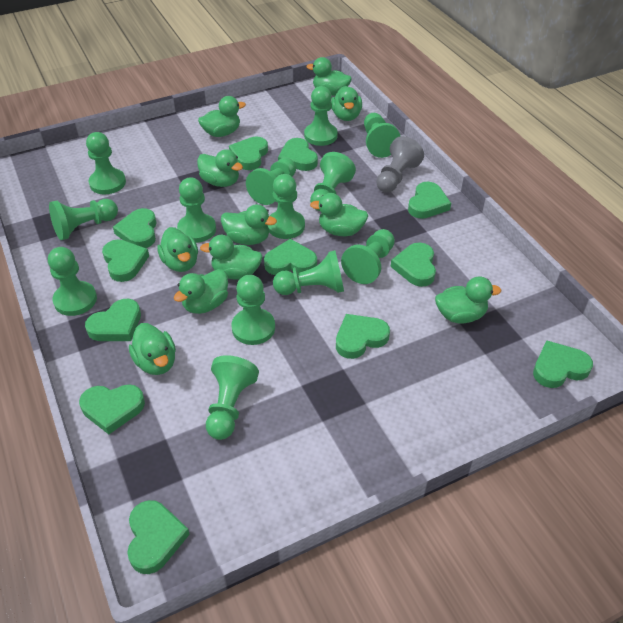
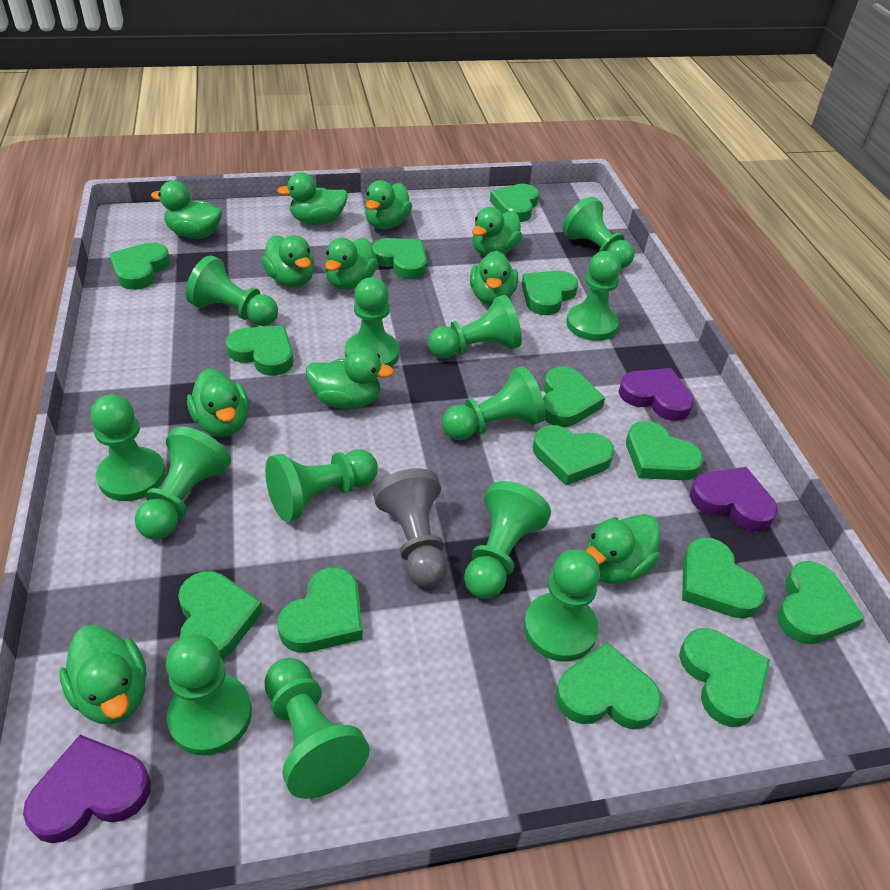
green heart: [79,384,145,434] [85,299,141,341] [102,240,149,282] [113,208,157,248] [127,500,190,574] [229,137,268,170] [264,239,317,275] [278,138,318,171] [336,314,390,359] [391,242,436,287] [408,182,451,219] [533,340,593,388] = 12 -> [110,242,170,290] [178,571,263,660] [226,325,293,376] [278,567,363,653] [372,238,427,279] [490,184,539,222] [522,271,578,315] [533,425,614,485] [543,367,605,427] [555,642,662,729] [626,421,703,480] [679,628,770,727] [682,537,765,619] [777,561,865,644] = 14
purple heart: none = 0 -> [23,735,151,843] [619,368,694,421] [690,467,777,531] = 3

